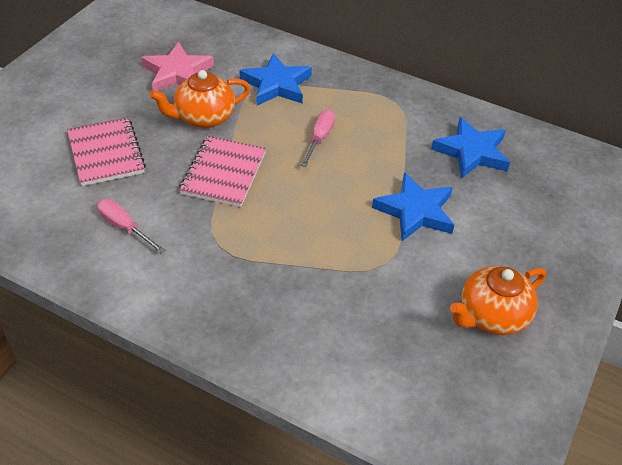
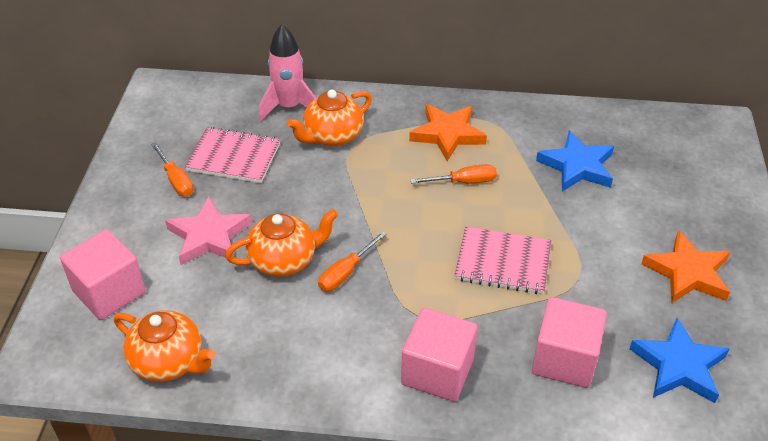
blue star: [239,53,312,105] [372,172,454,241] [431,117,510,178] = 3 -> [536,131,614,191] [630,318,729,403] = 2
orange screwdriver: none = 0 -> [151,142,193,196] [318,231,386,291] [410,164,497,184] = 3
orange star: none = 0 -> [409,104,487,161] [641,230,730,304] = 2
orange teapot: [150,70,251,128] [450,266,546,335] = 2 -> [114,310,215,382] [225,209,338,277] [287,90,372,147] = 3
pink cube: none = 0 -> [60,229,146,320] [401,308,478,402] [532,297,607,388] = 3
pink rocket: none = 0 -> [259,24,316,121] = 1
pink screwdriver: [97,199,165,253] [300,110,335,167] = 2 -> none = 0

